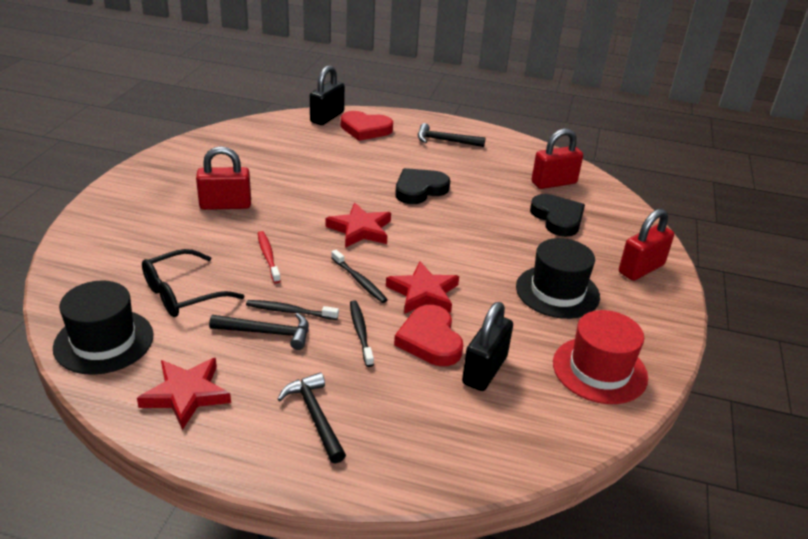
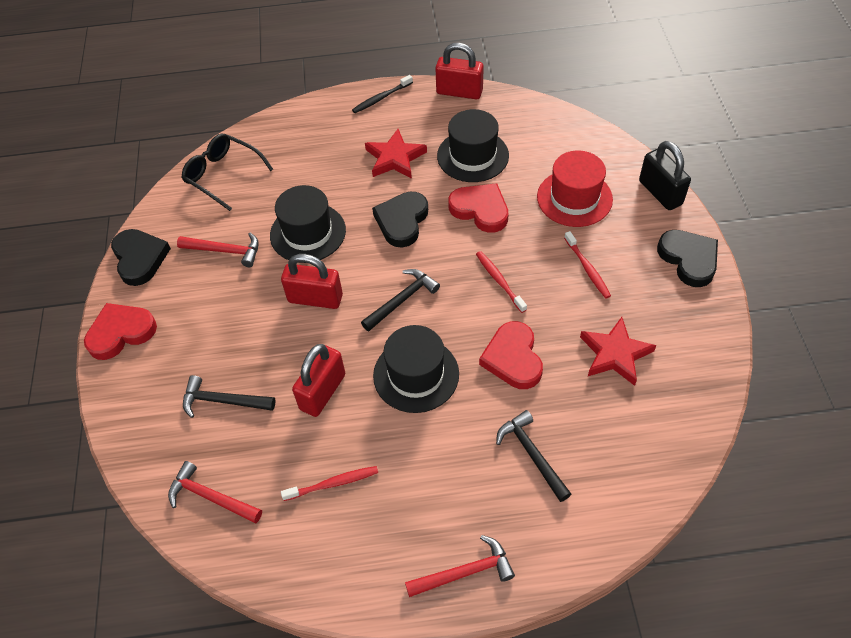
black hat: [53,280,154,375] [516,238,600,319] = 2 -> [270,185,346,263] [373,325,459,413] [437,109,509,182] = 3
black heart: [395,168,450,204] [530,194,585,237] = 2 -> [111,229,171,286] [372,192,428,248] [657,230,718,287] = 3
black padlock: [310,65,345,125] [462,302,513,391] = 2 -> [639,141,691,210] = 1
black toothbrush: [246,300,339,320] [331,250,388,303] [350,300,374,367] = 3 -> [352,75,413,113] = 1
red hammer: none = 0 -> [168,461,262,523] [177,233,259,267] [405,535,515,597] = 3
red heart: [341,111,393,141] [394,305,463,366] = 2 -> [84,303,157,360] [448,183,508,233] [479,321,543,389] = 3
red star: [137,358,231,430] [326,203,391,248] [386,261,459,314] = 3 -> [365,129,427,179] [580,317,657,386] = 2
red toothbrush: [258,231,281,283] = 1 -> [281,466,378,501] [476,251,527,313] [564,231,611,299] = 3

